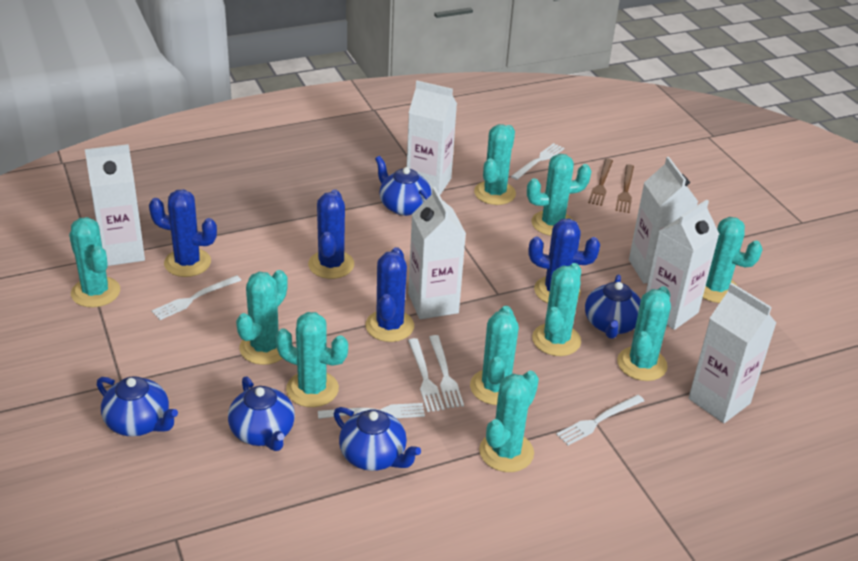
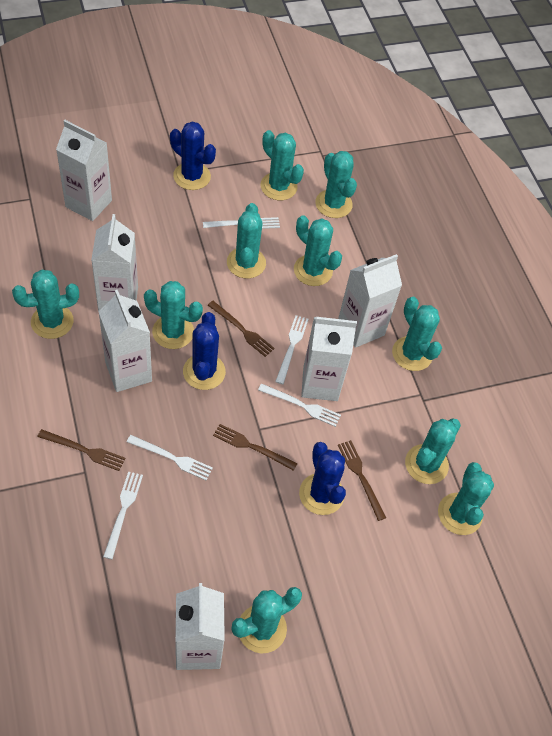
blue cactus: [149,190,217,277] [308,189,354,279] [365,247,414,342] [529,219,600,303] = 4 -> [170,121,216,190] [183,312,226,390] [299,442,346,515] = 3
blue teapot: [97,376,178,436] [228,376,295,451] [334,407,421,471] [375,156,431,216] [585,275,641,339] = 5 -> none = 0
brown fork: [588,159,613,206] [615,164,634,213] = 2 -> [37,429,126,471] [208,301,275,357] [213,424,298,471] [338,440,386,521] = 4
white fork: [152,275,241,320] [318,403,425,419] [408,338,445,412] [429,335,464,408] [511,143,564,180] [556,395,644,446] = 6 -> [103,472,143,559] [127,435,213,480] [203,217,280,229] [258,384,341,427] [275,315,309,384] = 5

